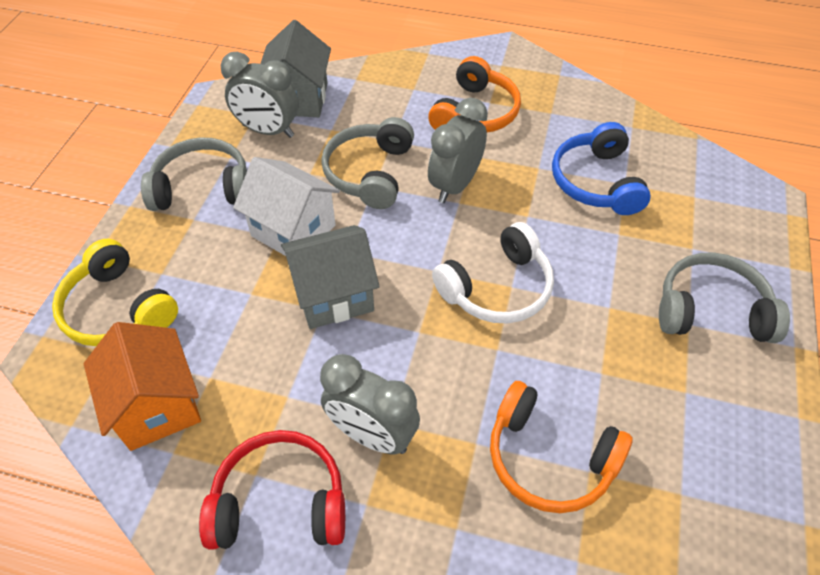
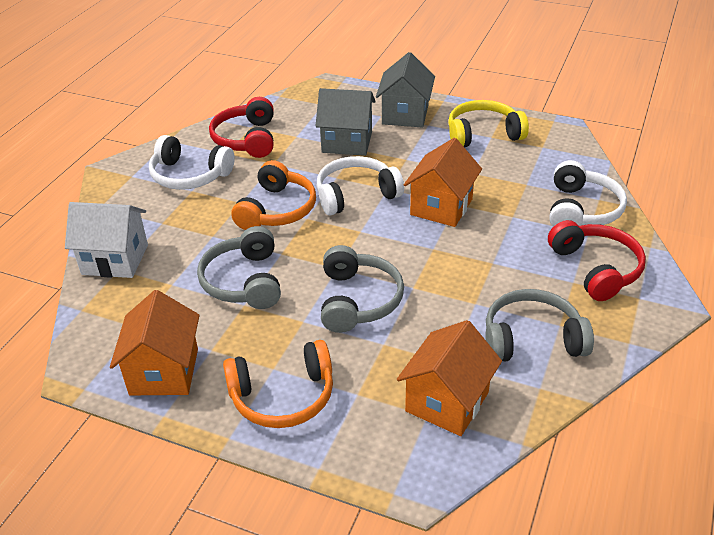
blue headphones: [552,122,651,215] = 1 -> none = 0
grey clock: [221,52,298,138] [320,354,420,454] [428,98,488,203] = 3 -> none = 0
orange house: [84,322,201,451] = 1 -> [110,290,200,395] [397,320,502,436] [404,138,482,227] = 3
red headphones: [199,430,345,550] = 1 -> [209,97,274,158] [548,220,646,301] = 2
white headphones: [432,222,554,323] = 1 -> [149,135,235,190] [317,156,404,215] [549,160,627,227] = 3

